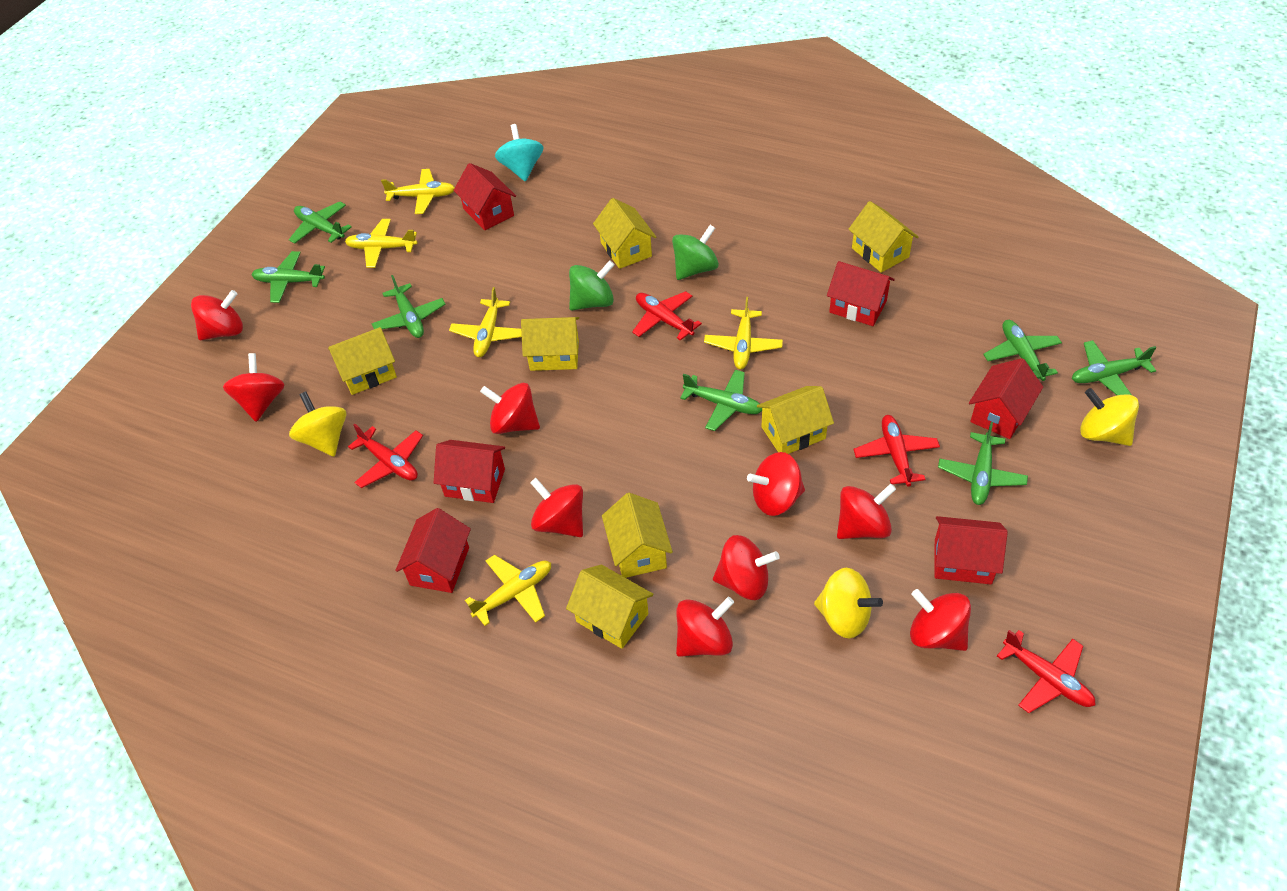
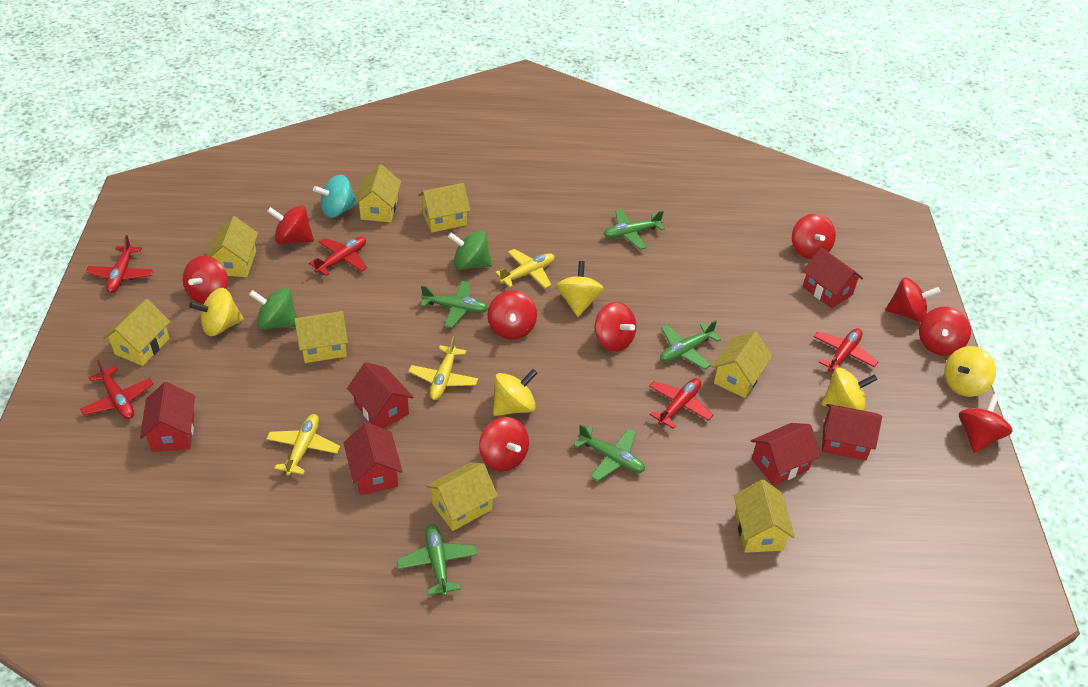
green plane: [251,251,325,303] [289,202,352,244] [371,275,445,338] [680,370,762,431] [938,422,1028,505] [983,320,1062,381] [1072,340,1157,395] = 7 -> [397,524,478,596] [421,281,488,328] [574,424,645,481] [603,209,665,250] [660,320,721,369] = 5
red plane: [348,424,423,488] [632,291,702,341] [853,415,940,487] [997,630,1096,713] = 4 -> [80,360,154,419] [86,235,153,293] [309,237,367,276] [649,378,713,429] [814,328,878,372] = 5
yellow house: [328,327,397,395] [521,317,579,371] [566,565,654,649] [593,198,656,269] [602,493,673,578] [757,386,834,454] [848,201,919,273] = 7 -> [103,299,170,366] [207,216,258,277] [294,311,348,363] [354,164,401,222] [418,183,470,233] [426,462,498,531] [712,332,773,398] [734,480,795,553] = 8
yellow plane: [345,219,417,268] [381,169,455,214] [449,287,522,357] [465,555,551,626] [704,297,783,369] = 5 -> [266,414,340,476] [408,336,478,400] [495,249,555,288] = 3
yellow spinning top: [289,392,347,457] [814,568,883,638] [1080,388,1139,446] = 3 -> [189,288,244,336] [493,369,537,416] [556,261,604,317] [821,368,878,411] [944,346,996,397] = 5

